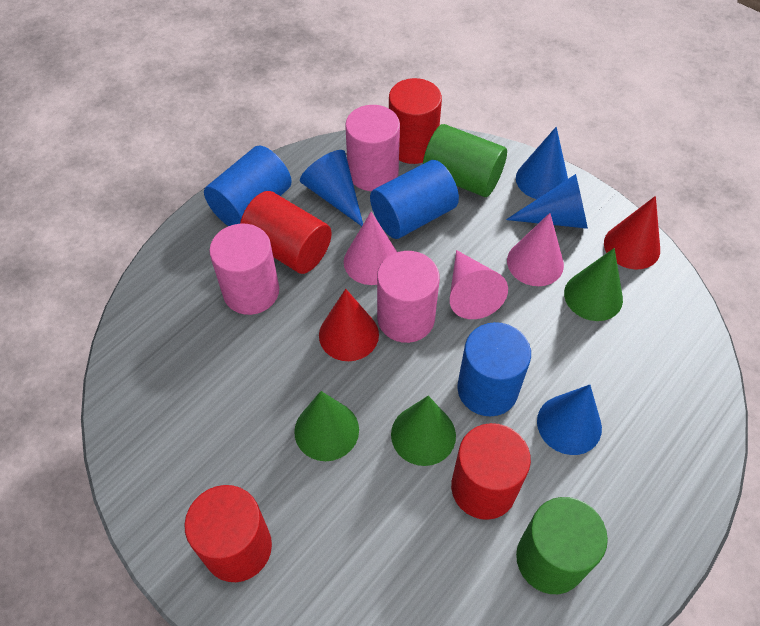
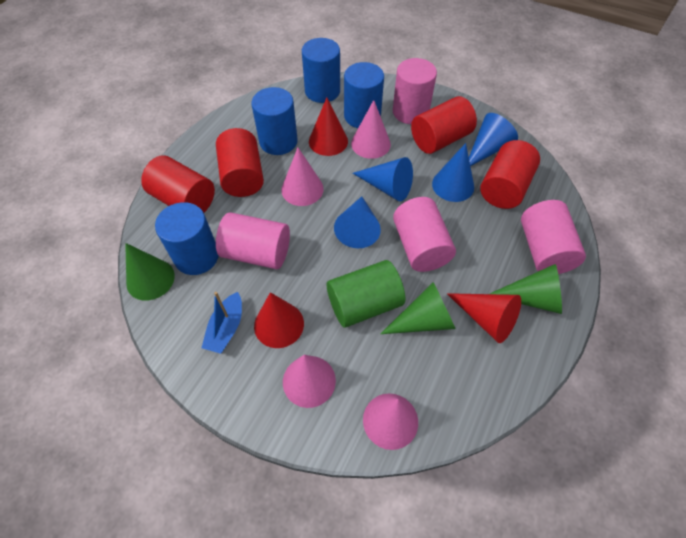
blue boat: none = 0 -> [202,292,242,354] = 1
blue cylinder: [204,145,292,226] [370,160,459,239] [457,322,531,416] = 3 -> [155,202,219,275] [252,87,298,155] [302,38,340,103] [344,62,384,128] = 4
green cylinder: [423,124,507,197] [516,497,608,594] = 2 -> [327,260,405,327] = 1
pink cone: [344,212,397,285] [450,250,508,319] [507,213,564,286] = 3 -> [281,148,324,206] [283,355,336,408] [351,100,391,159] [363,393,418,450] = 4
pink cylinder: [209,224,279,315] [345,105,400,191] [377,251,440,343] = 3 -> [216,212,290,269] [393,58,437,124] [393,197,456,272] [521,200,586,274] = 4
red cone: [319,289,379,361] [604,196,660,269] = 2 -> [254,292,304,348] [309,98,348,156] [447,293,521,343] = 3

